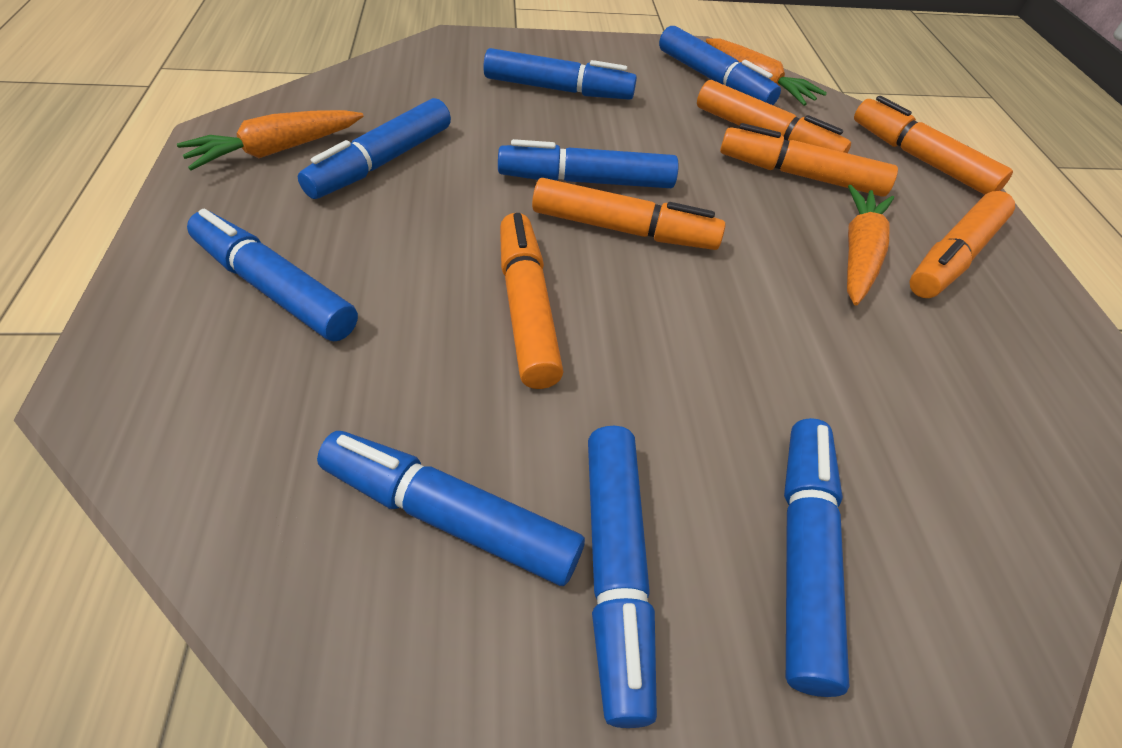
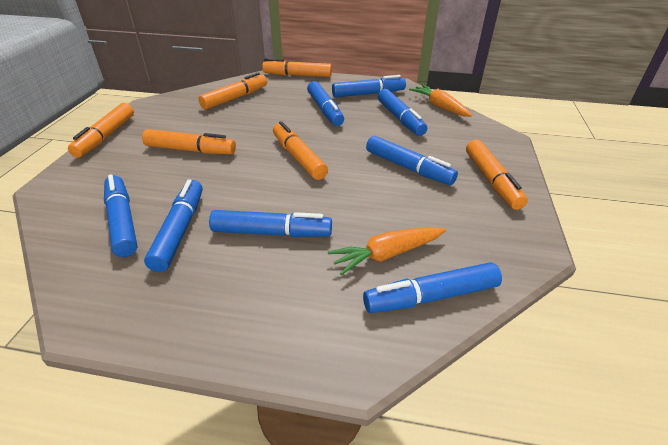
orange carrot: [177,110,364,170] [706,38,827,106] [847,185,894,305] = 3 -> [328,227,446,275] [409,85,472,117] = 2

